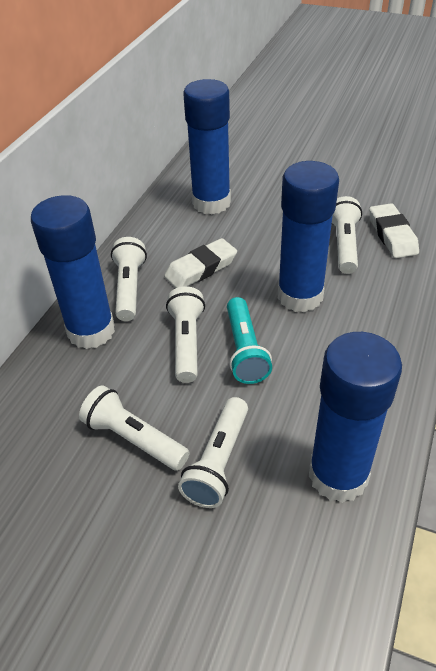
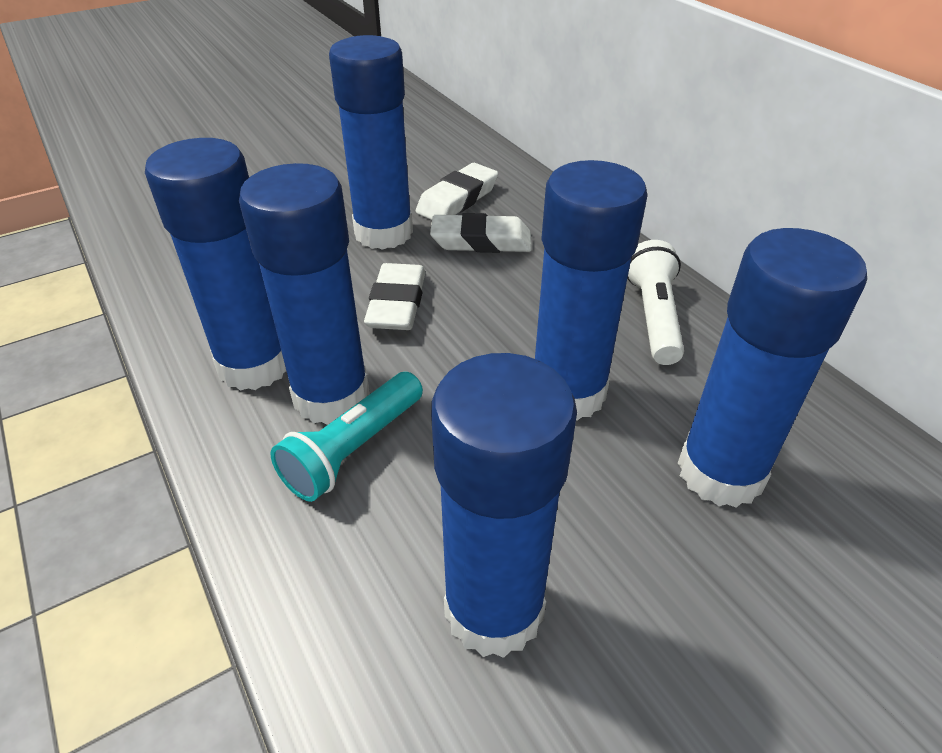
blue glue stick: [31,195,115,349] [183,79,231,214] [278,161,339,313] [309,332,402,503] = 4 -> [145,138,286,391] [239,163,370,425] [329,35,413,250] [431,353,577,658] [535,160,647,421] [678,228,867,508] = 6
white eraser: [164,238,237,288] [369,203,419,258] = 2 -> [364,263,426,330] [416,163,498,220] [430,213,532,253] = 3
white flashlight: [79,385,190,471] [111,237,147,321] [166,286,205,383] [178,397,248,508] [332,196,362,274] = 5 -> [627,240,684,365] = 1

